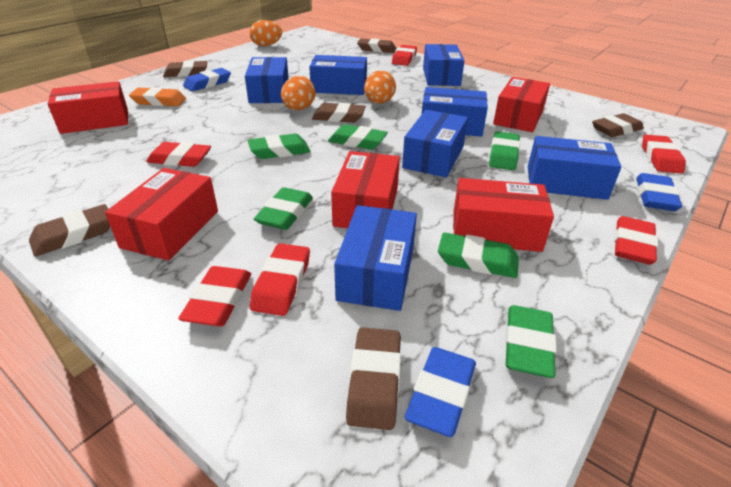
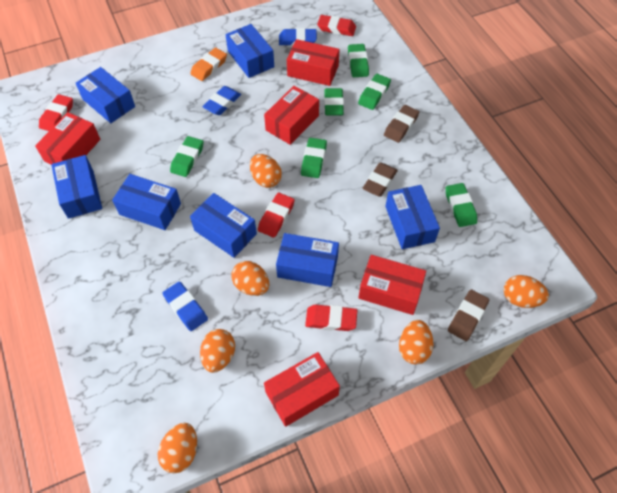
brown eraser: [29,204,110,256] [163,61,207,77] [312,103,366,123] [346,327,401,430] [357,38,396,53] [592,113,644,137] = 6 -> [363,162,398,197] [384,105,419,143] [448,289,489,341] = 3
orange egg: [249,20,282,46] [281,76,316,110] [364,70,396,104] = 3 -> [158,423,197,473] [200,329,235,373] [232,261,269,296] [250,154,282,188] [399,320,433,365] [504,275,549,308] = 6
red eraser: [146,142,211,167] [178,266,251,326] [250,243,310,316] [392,45,417,66] [614,216,658,265] [642,135,686,174] = 6 -> [39,94,73,131] [258,193,295,238] [305,305,357,331] [317,15,356,36] = 4

